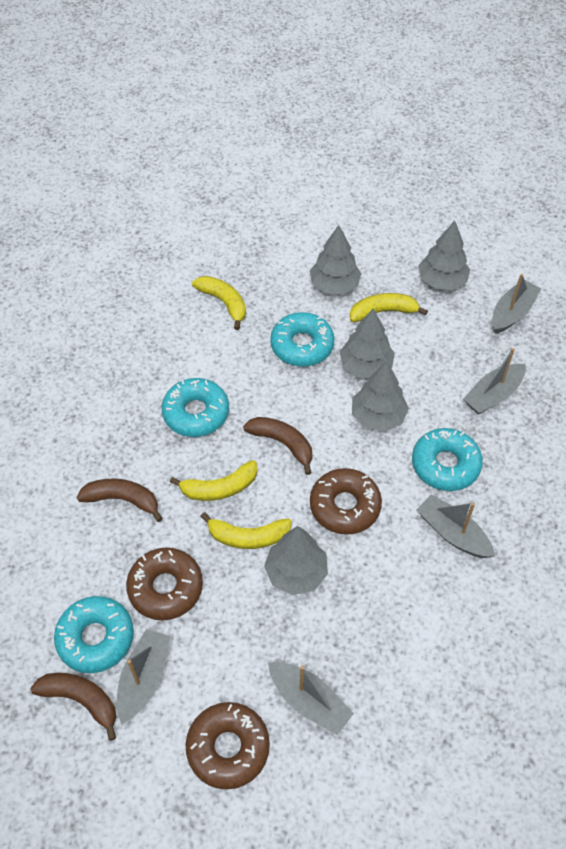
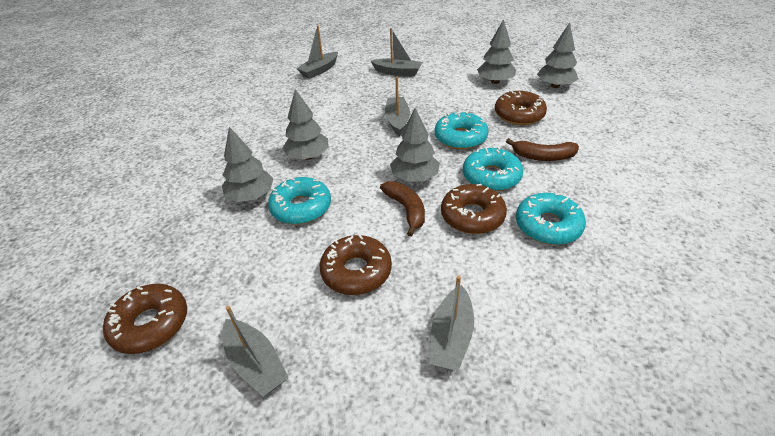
brown banana: [30,673,116,741] [77,479,163,522] [243,417,312,475] = 3 -> [380,181,425,236] [506,138,579,161] = 2
brown donut: [126,548,203,620] [186,702,270,790] [310,468,382,535] = 3 -> [103,284,187,354] [320,235,392,295] [441,184,507,234] [495,90,547,125] = 4
yellow banana: [170,460,258,501] [192,276,246,330] [200,512,292,549] [350,293,428,322] = 4 -> none = 0

